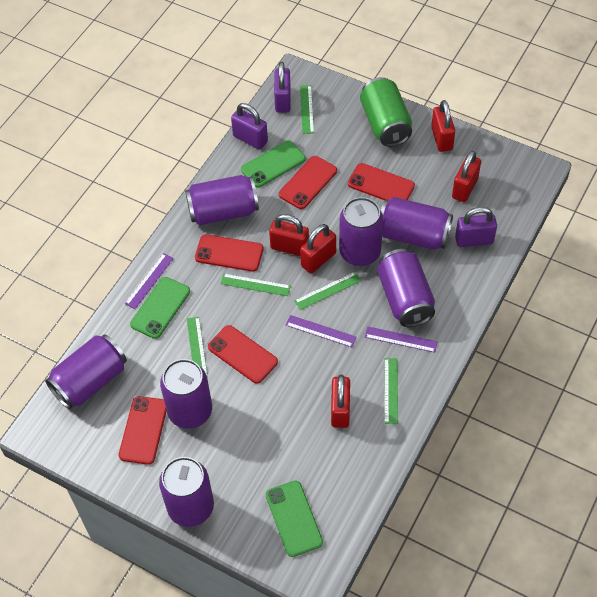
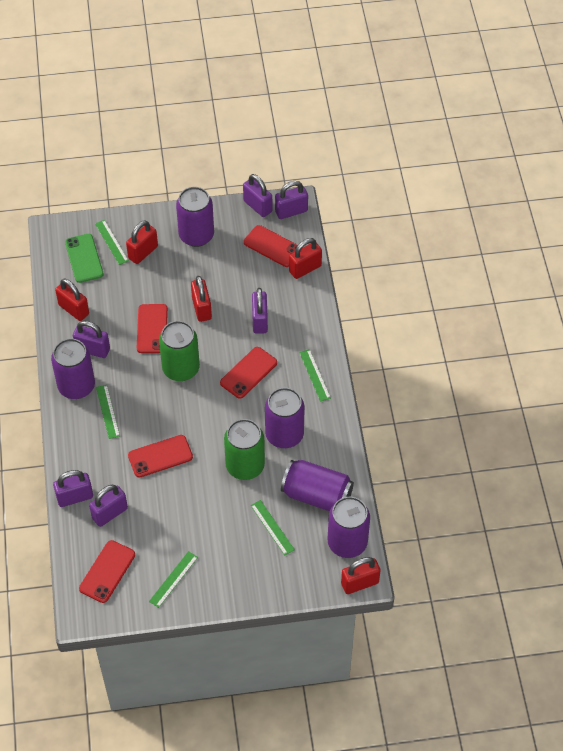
green can: [360,77,412,147] = 1 -> [159,321,200,381] [224,419,265,480] = 2
green phone: [130,277,190,339] [241,140,306,188] [266,481,323,557] = 3 -> [65,234,104,283] = 1
purple can: [45,334,127,409] [159,457,214,527] [160,359,212,429] [185,175,259,225] [339,197,383,266] [377,249,435,327] [381,197,453,250] = 7 -> [51,339,95,399] [176,187,214,247] [265,387,305,448] [281,460,354,511] [328,497,370,558] = 5
purple padlock: [231,103,268,149] [274,62,291,113] [455,207,497,247] = 3 -> [53,470,93,507] [73,321,110,358] [89,485,128,527] [243,174,272,217] [252,288,268,334] [275,181,308,219] = 6
purple ruler: [125,253,174,309] [286,315,356,347] [365,327,438,353] = 3 -> none = 0

